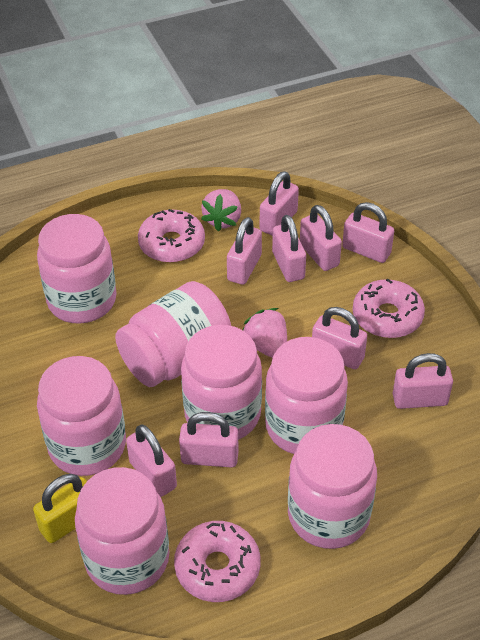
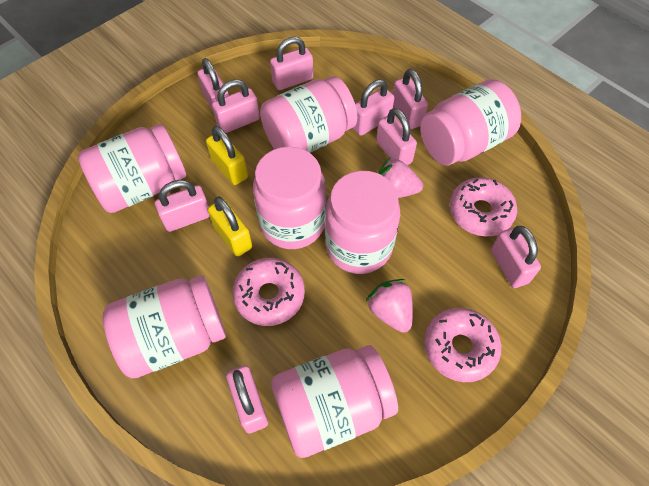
yellow padlock: [33,474,87,543] = 1 -> [206,126,248,185] [208,197,252,256] = 2

